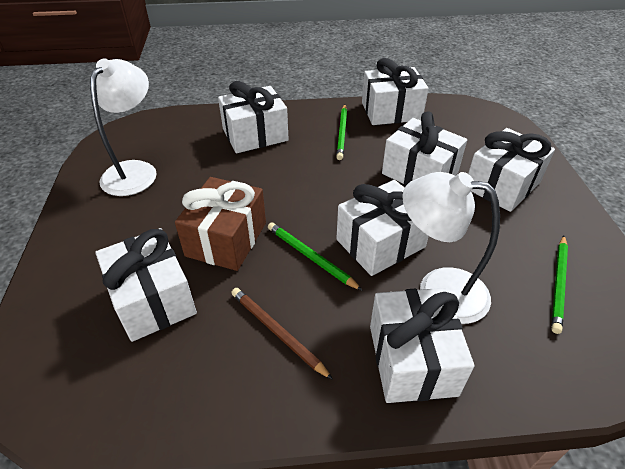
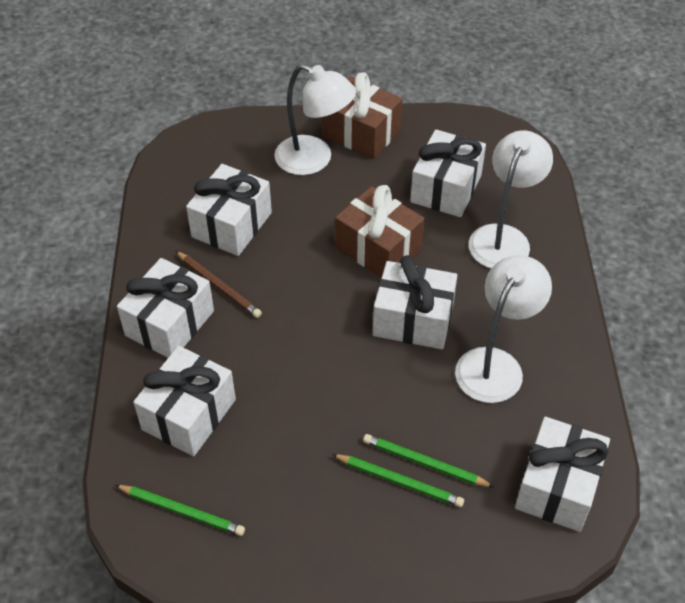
brown gift: [175,177,266,271] = 1 -> [322,72,402,159] [335,185,425,278] = 2
white gift: [95,228,197,342] [218,81,289,153] [336,180,429,276] [362,58,429,125] [370,288,474,403] [382,111,467,185] [468,128,555,212] = 7 -> [117,258,214,358] [133,346,236,456] [186,164,272,256] [373,255,457,349] [410,129,486,217] [515,417,610,532] = 6
white lamp: [90,58,157,196] [402,172,500,324] = 2 -> [274,64,356,175] [455,255,552,403] [469,130,553,268] = 3

